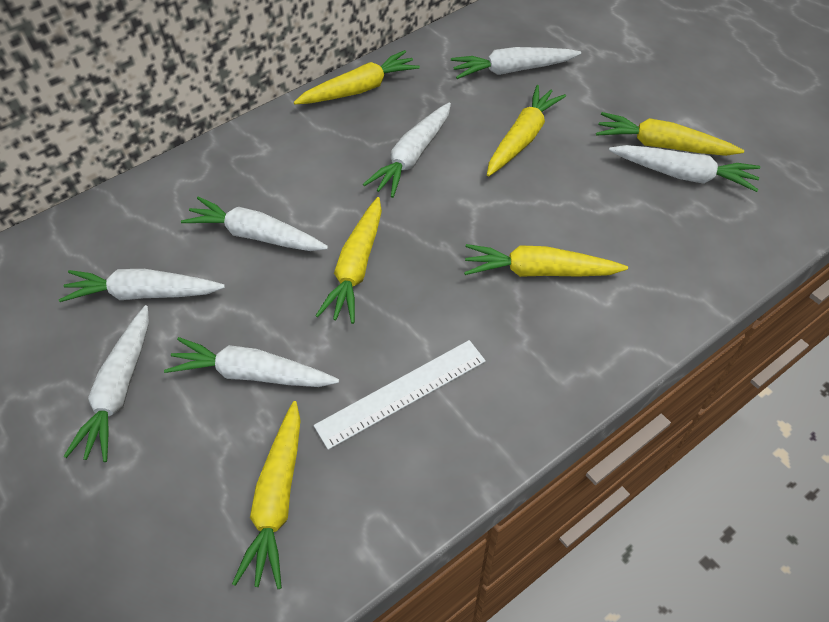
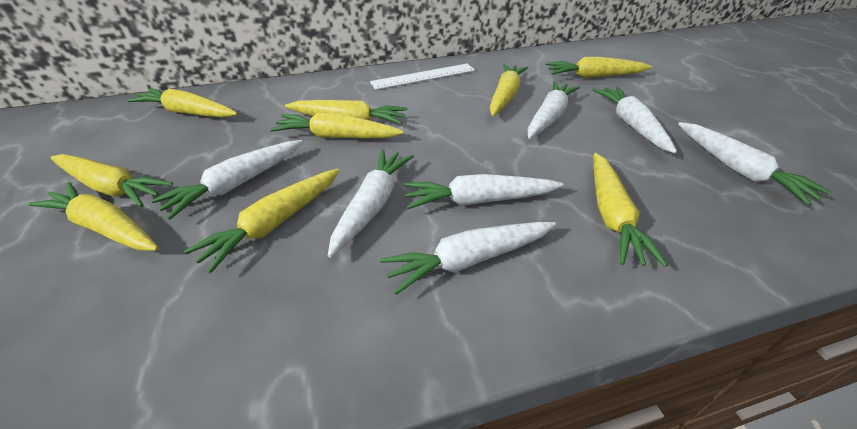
yellow carrot: [232,401,301,589] [294,50,420,104] [315,197,382,324] [464,244,628,277] [487,85,566,176] [596,112,744,156] = 6 -> [28,182,159,251] [50,154,173,207] [127,88,238,117] [184,169,339,274] [270,112,404,138] [285,100,407,124] [490,64,528,116] [546,57,652,78] [593,153,668,267] = 9

